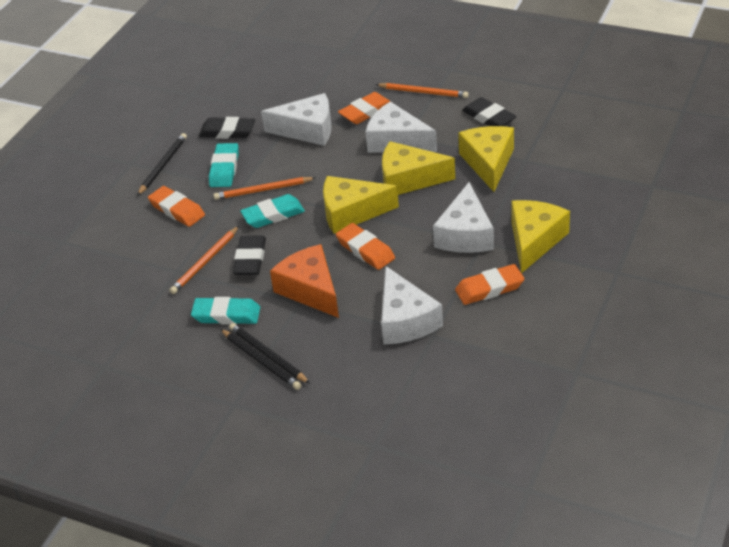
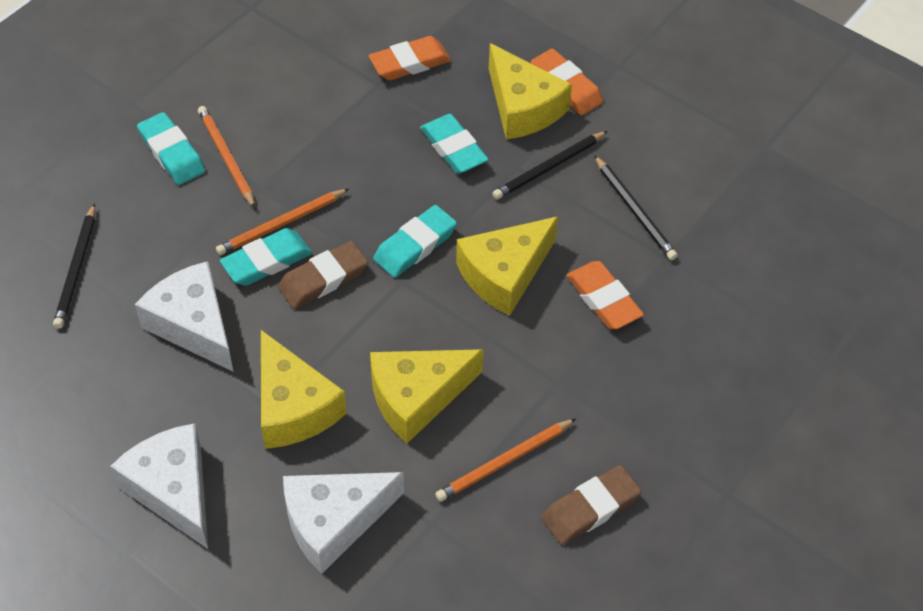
black eraser: [199,117,255,139] [233,235,266,275] [462,97,517,126] = 3 -> none = 0
brown eraser: none = 0 -> [278,241,368,309] [541,465,642,545] = 2
orange cheese: [270,244,339,318] = 1 -> none = 0
orange eraser: [148,186,205,227] [336,223,395,270] [338,92,390,124] [455,264,524,305] = 4 -> [369,36,451,80] [531,48,603,115] [566,261,644,329] = 3
turquoise eraser: [191,297,260,324] [209,143,239,187] [240,194,305,228] = 3 -> [137,112,206,185] [220,228,312,286] [373,205,457,278] [420,114,489,174] = 4
white cheese: [261,93,332,146] [366,101,437,153] [381,266,443,345] [433,182,494,253] = 4 -> [110,423,208,549] [135,261,234,372] [283,472,404,574] = 3

